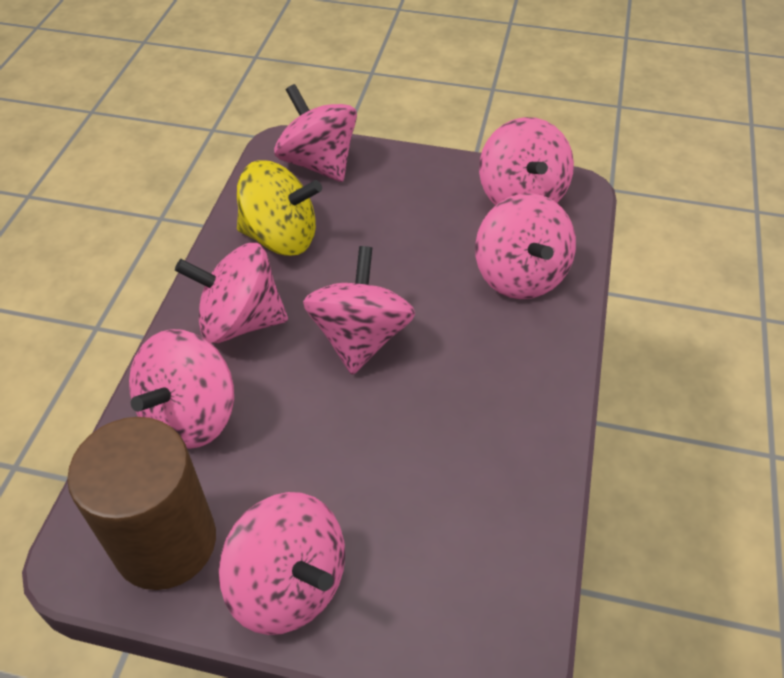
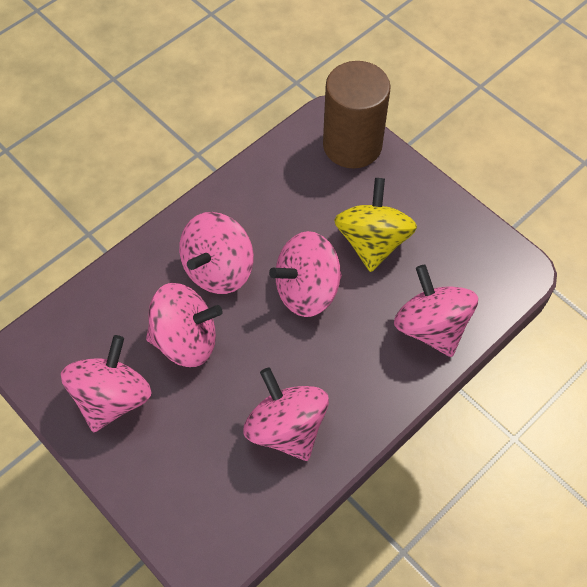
pink spinning top: [129,329,234,449] [175,243,288,343] [219,492,345,635] [274,84,357,182] [303,246,415,375] [475,193,576,299] [479,117,574,205] = 7 -> [61,335,151,432] [146,283,223,367] [179,212,254,294] [243,367,329,461] [269,231,342,317] [394,265,478,357] = 6

